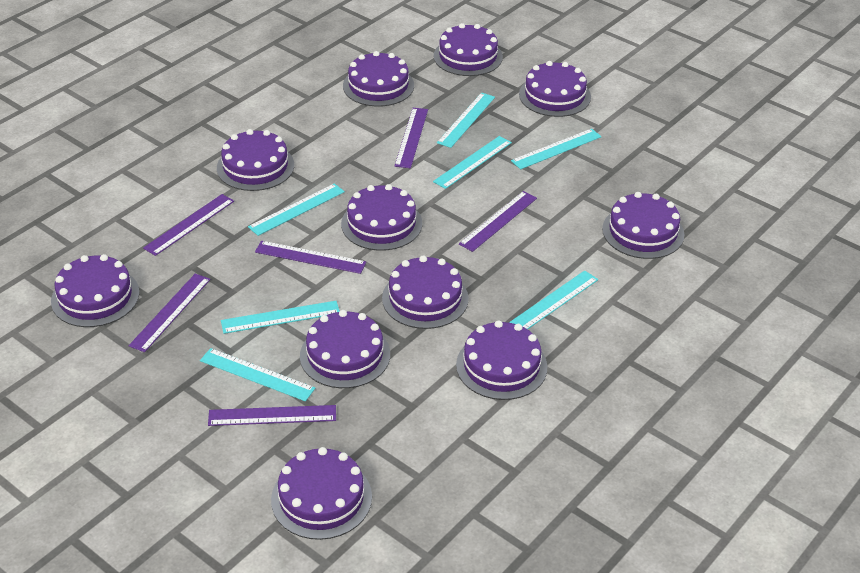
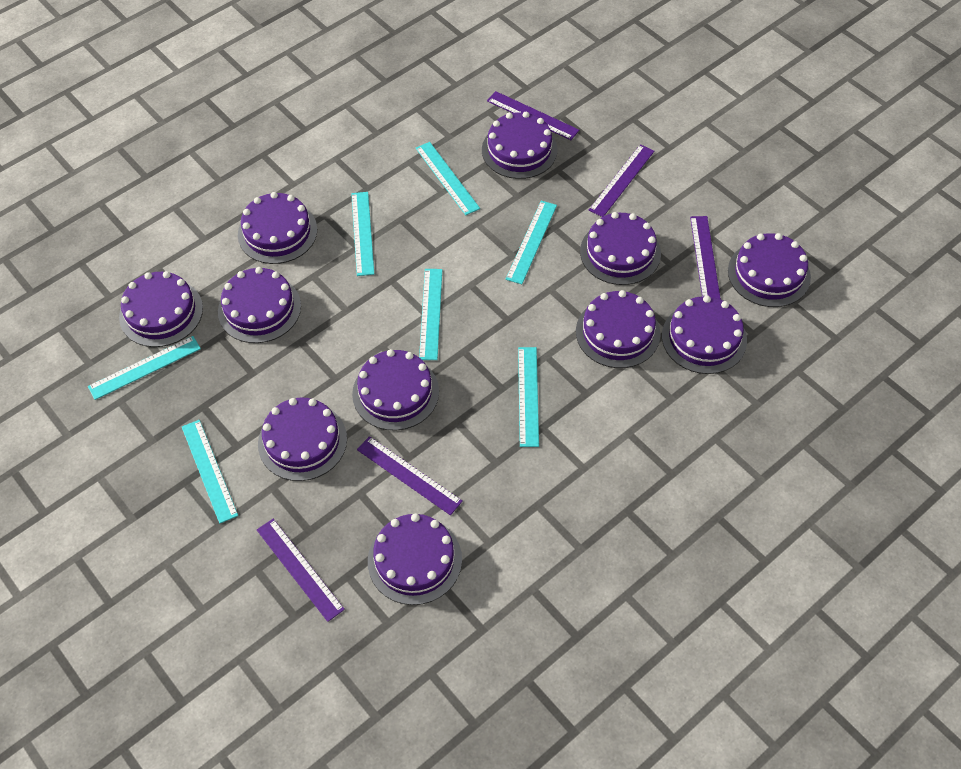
purple ruler: [129,274,211,352] [143,194,234,256] [208,405,336,426] [255,241,366,274] [394,108,428,168] [459,191,537,252] = 6 -> [257,519,345,622] [357,436,463,515] [487,91,579,140] [589,144,654,217] [690,216,721,299] = 5

